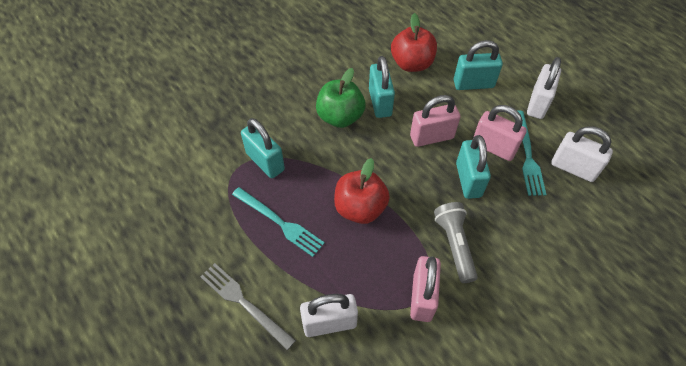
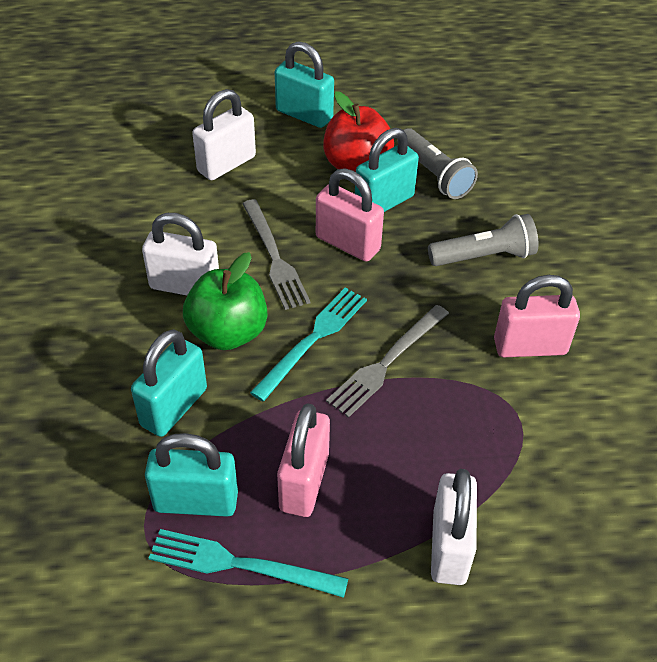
grey flashlight: [434,202,478,283] = 1 -> [397,128,478,199] [428,214,538,266] = 2
grey fork: [200,263,296,350] = 1 -> [242,199,310,310] [326,305,449,418] = 2
red apple: [334,158,390,224] [391,13,437,72] = 2 -> [323,91,394,172] = 1

